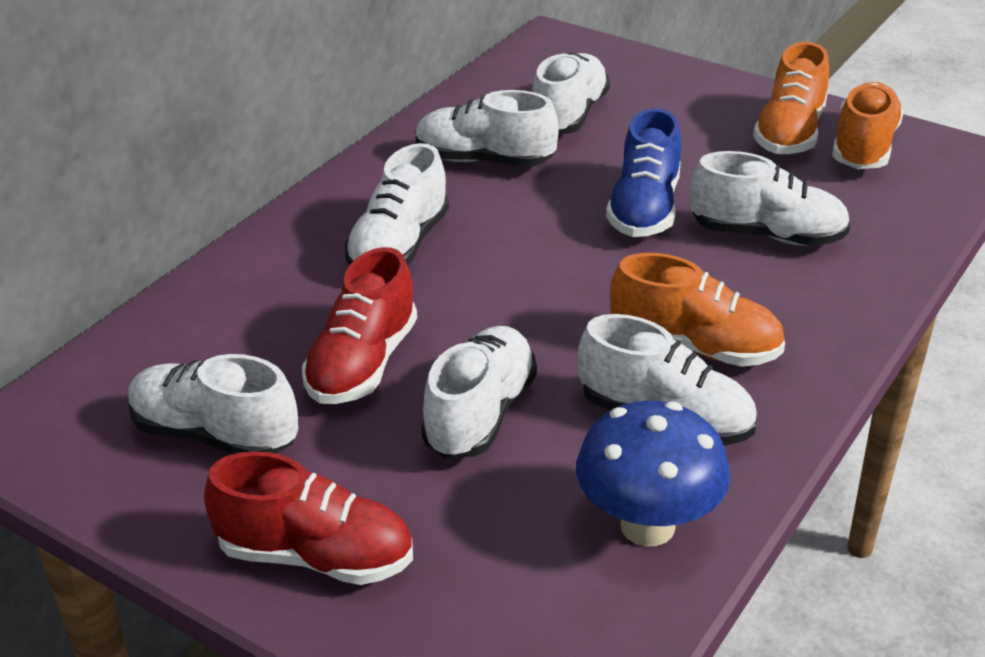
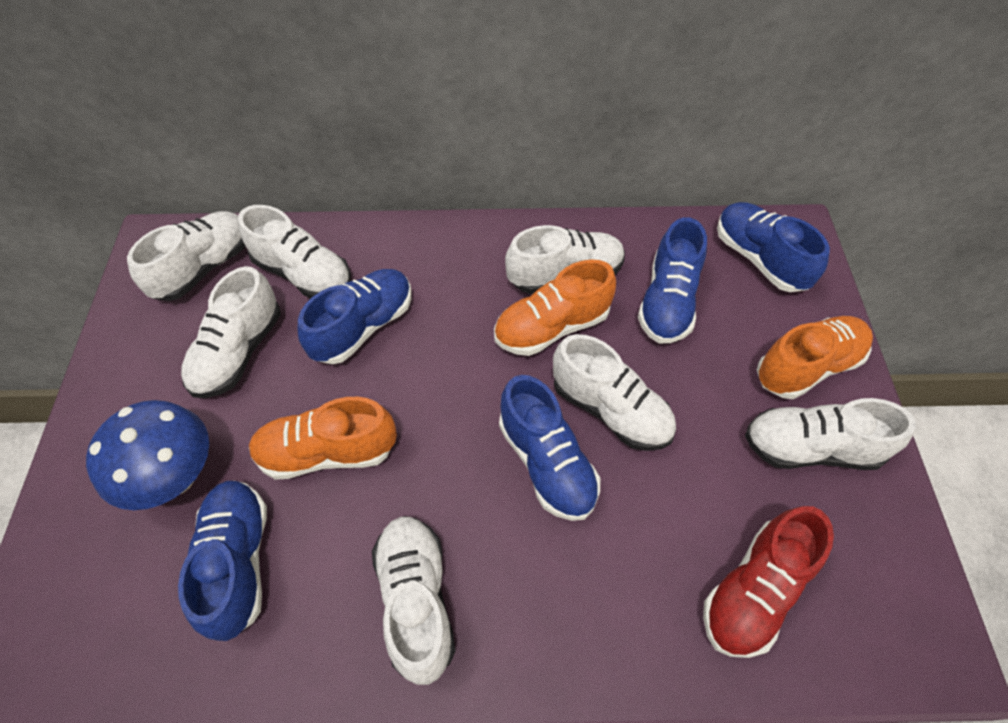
blue shoe: [606,108,681,237] = 1 -> [178,481,267,641] [298,269,411,364] [499,375,600,521] [638,217,707,343] [717,202,830,292] = 5
red shoe: [204,451,413,585] [302,247,417,404] = 2 -> [703,506,834,658] = 1

